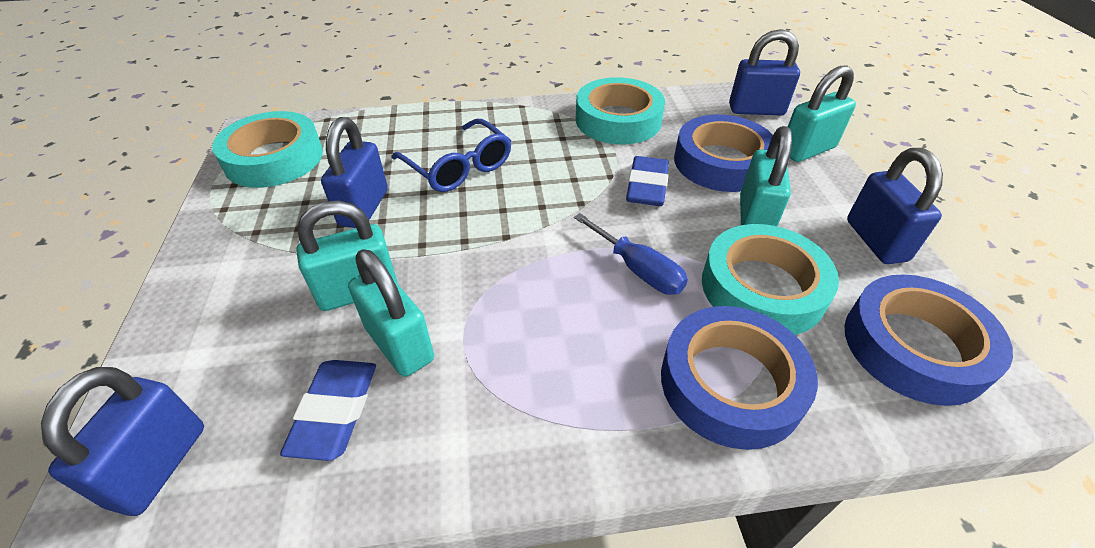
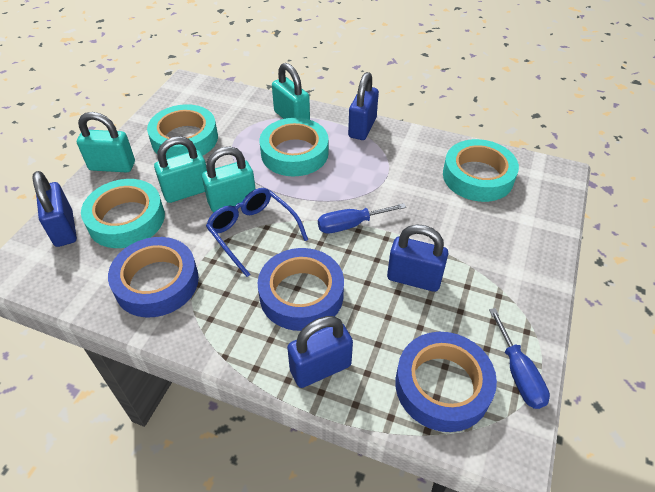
blue eraser: [280,360,376,461] [626,156,669,206] = 2 -> none = 0
blue screwdriver: [574,213,688,295] = 1 -> [318,203,406,234] [489,308,550,409] = 2
turquoise tape: [212,111,323,188] [576,77,665,144] [702,224,839,335] = 3 -> [81,179,165,248] [147,104,218,159] [259,118,329,176] [443,139,519,202] = 4

